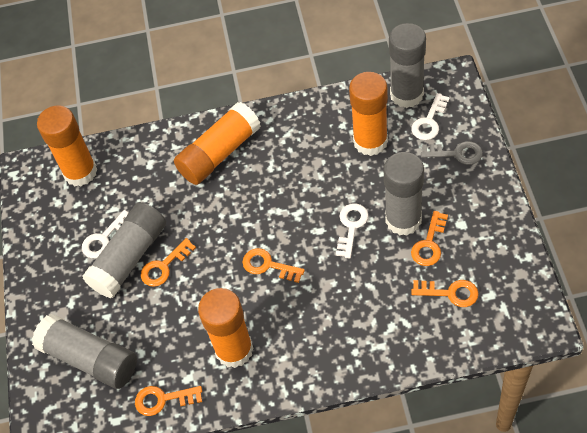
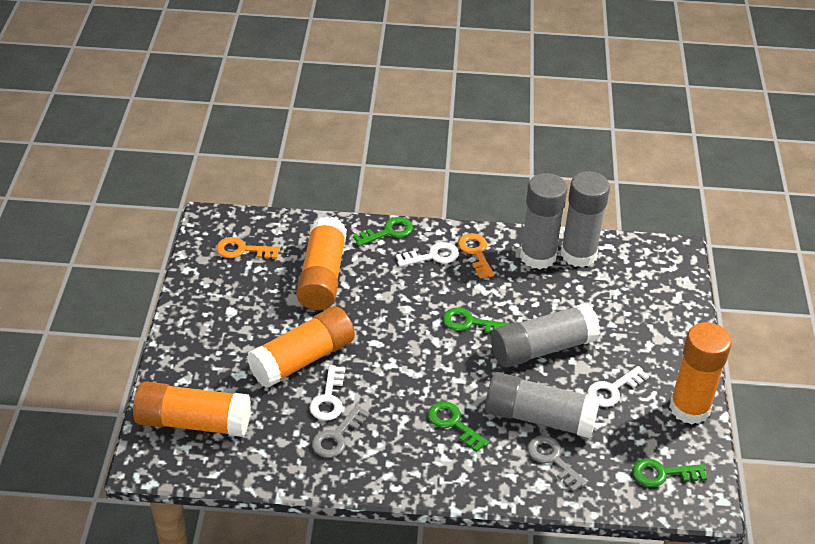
green key: none = 0 -> [353,217,413,246] [428,401,489,452] [443,307,509,334] [632,459,707,487] = 4
grey key: [421,141,483,165] = 1 -> [312,405,370,458] [528,435,587,492] = 2
orange key: [135,386,202,416] [141,238,196,287] [242,248,305,283] [411,211,448,266] [411,280,479,307] = 5 -> [216,237,280,259] [458,233,495,279] = 2

